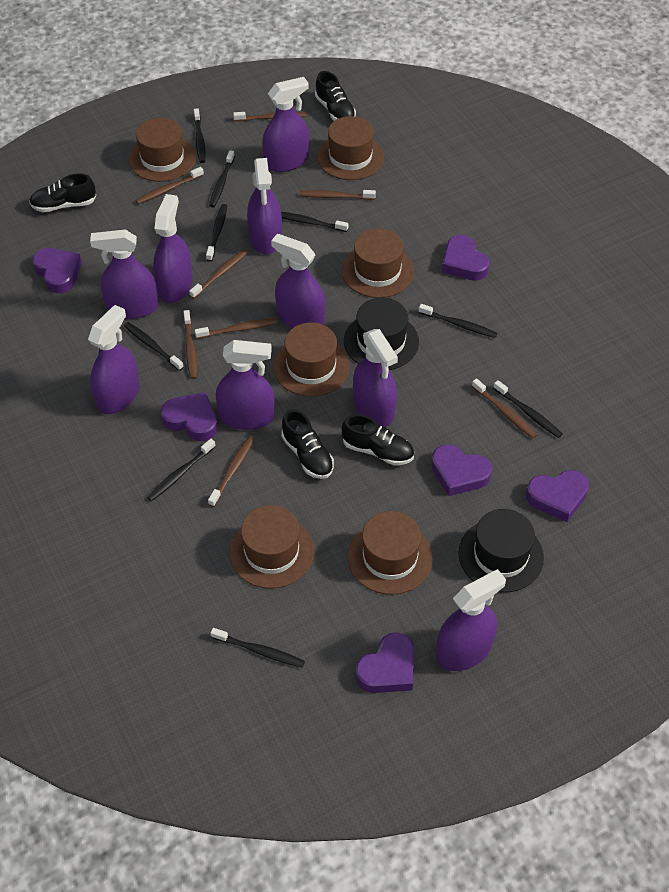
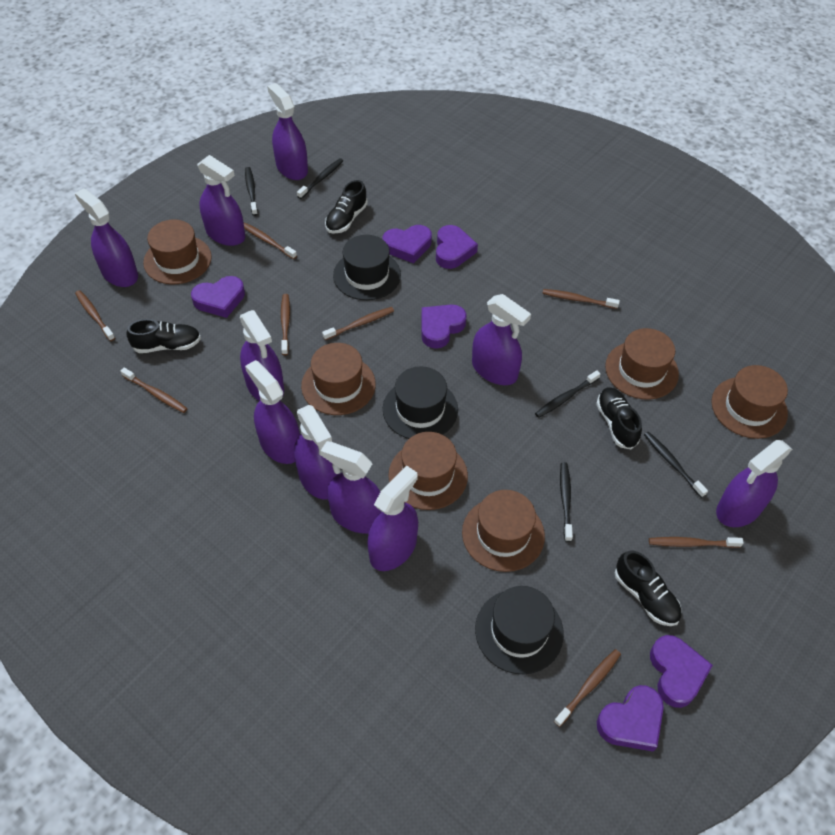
black hat: [344,298,419,370] [458,509,544,593] = 2 -> [333,235,401,300] [383,366,458,439] [475,586,564,674] = 3
black toothbrush: [124,322,184,371] [147,439,216,501] [194,108,206,163] [206,204,227,261] [209,150,235,207] [211,628,305,668] [281,212,348,232] [419,304,497,338] [493,380,562,438] = 9 -> [245,167,258,216] [297,158,343,199] [535,370,601,418] [560,462,573,542] [644,432,708,498] = 5
purple spray bottle: [88,305,140,414] [90,230,158,319] [153,194,193,303] [216,340,275,430] [247,158,282,254] [262,77,309,172] [271,234,326,328] [353,329,398,427] [436,569,506,671] = 9 -> [75,188,138,287] [197,155,245,246] [240,310,284,401] [245,360,300,464] [267,83,308,180] [294,405,338,500] [320,441,381,534] [367,466,418,571] [472,294,531,385] [716,440,792,527] = 10

